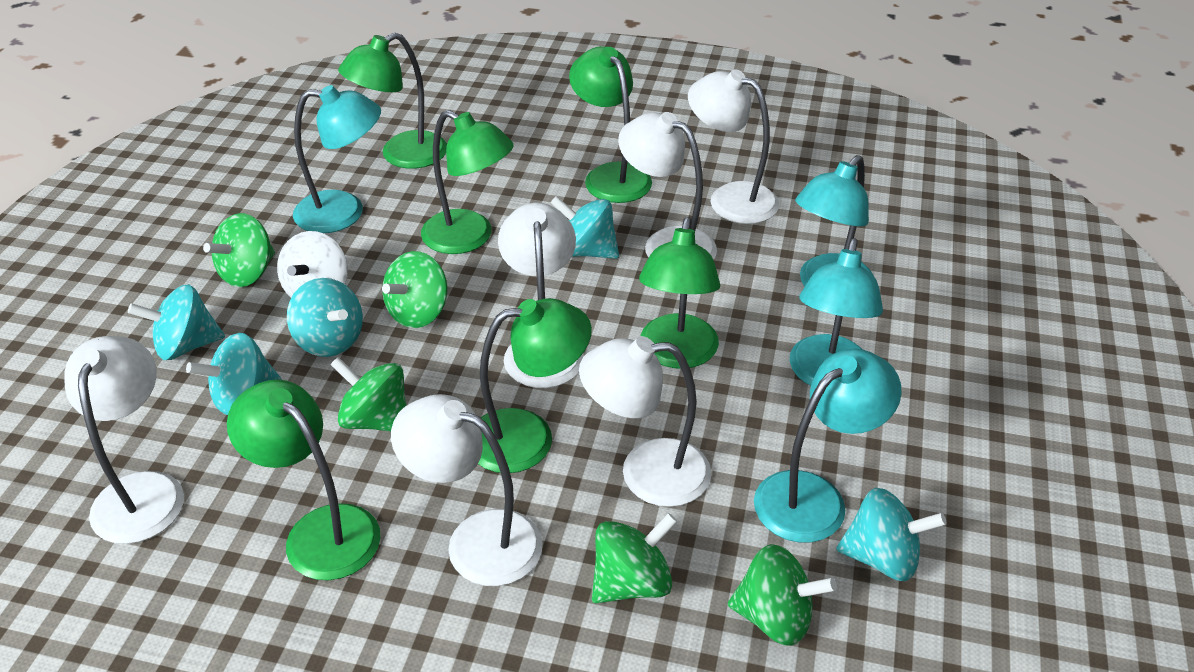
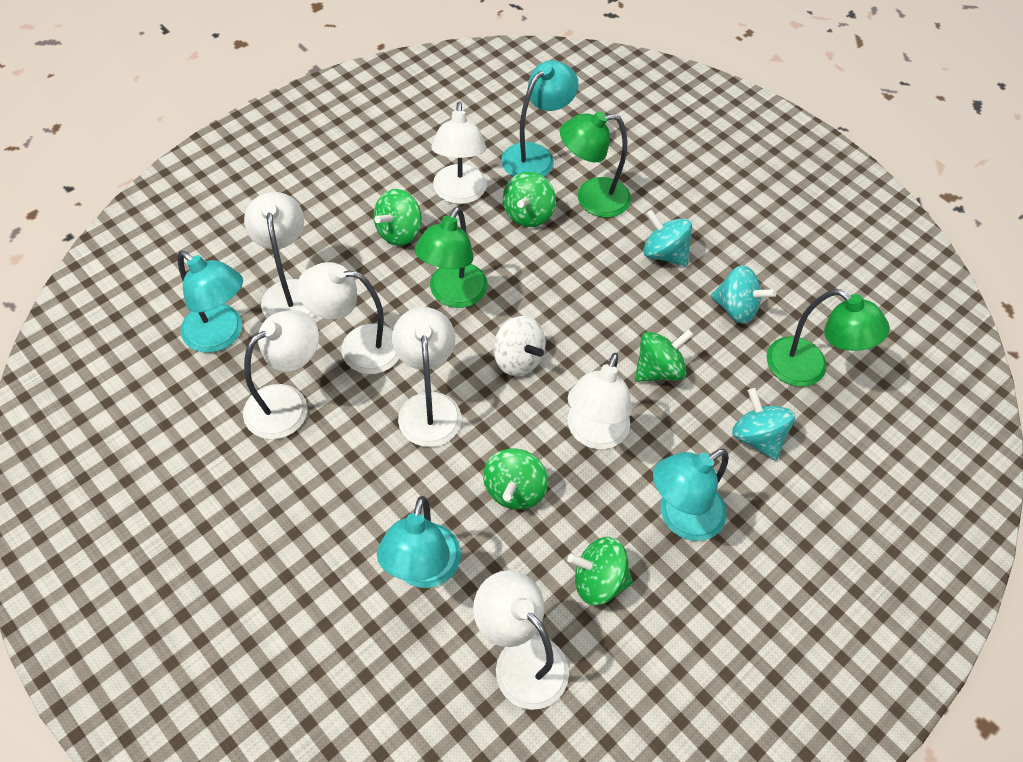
green lamp: [227,380,381,580] [338,33,447,169] [421,110,514,254] [478,298,592,473] [569,46,652,203] [639,217,720,369] = 6 -> [414,206,488,308] [560,111,631,217] [767,289,890,387] = 3
turquoise spinning top: [128,284,225,360] [186,333,282,415] [287,278,363,357] [550,196,619,259] [836,488,947,581] = 5 -> [643,210,692,266] [711,265,776,324] [732,388,795,461] = 3
white lamp: [64,336,184,544] [391,394,543,586] [498,203,584,388] [579,336,711,507] [618,112,717,260] [688,69,779,224] = 6 -> [243,310,319,439] [244,192,315,318] [297,262,399,374] [392,307,462,447] [431,101,487,204] [473,570,569,710] [568,353,632,449] = 7

